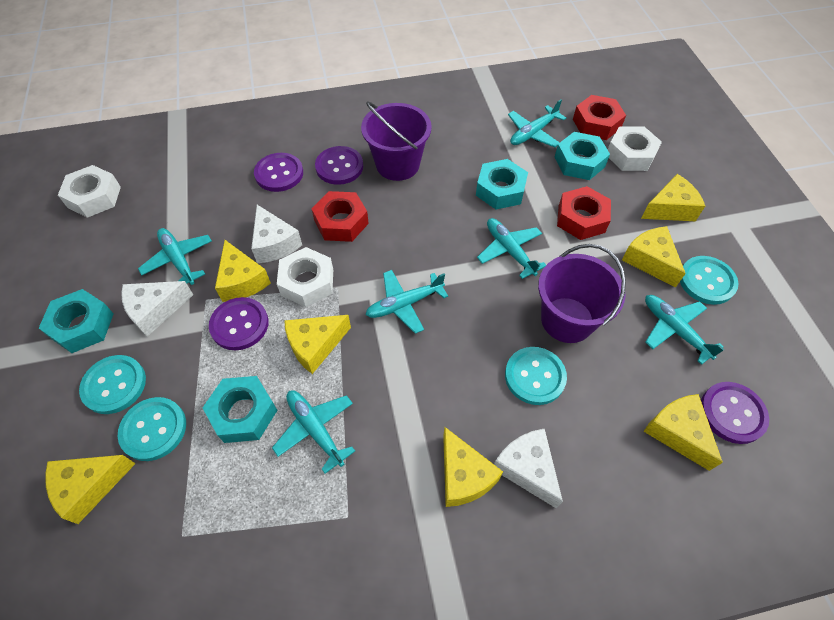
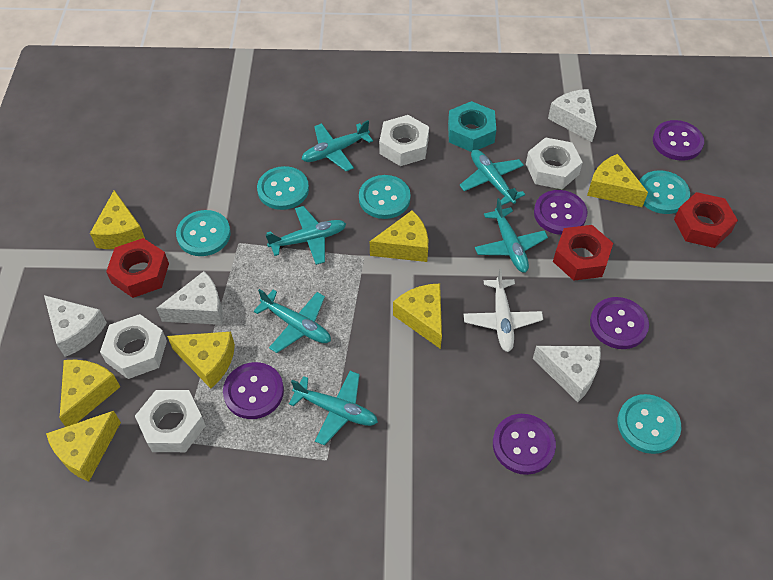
purple bucket: [361,101,432,181] [538,244,626,343] = 2 -> none = 0
purple button: [209,297,269,350] [254,153,303,192] [315,146,363,185] [701,382,769,444] = 4 -> [223,362,284,419] [493,414,556,475] [534,190,587,235] [590,297,649,349] [653,120,704,161] = 5
turquoise button: [79,355,146,414] [118,397,186,461] [505,347,567,405] [680,256,738,305] = 4 -> [176,210,231,256] [257,166,309,210] [359,175,411,219] [618,394,681,454] [639,170,690,214] = 5
turquoise nut: [39,289,114,353] [203,376,277,443] [476,159,528,209] [555,132,610,180] = 4 -> [448,101,496,152] = 1
white cheese: [121,281,193,337] [251,205,302,263] [494,428,563,508] = 3 -> [44,295,107,357] [156,271,223,325] [533,346,601,402] [548,89,597,142] = 4
white nut: [58,165,121,218] [277,247,333,307] [608,127,662,171] = 3 -> [100,314,167,379] [135,390,206,452] [379,115,429,166] [526,137,583,189] = 4
white plane: none = 0 -> [463,268,543,352] = 1

